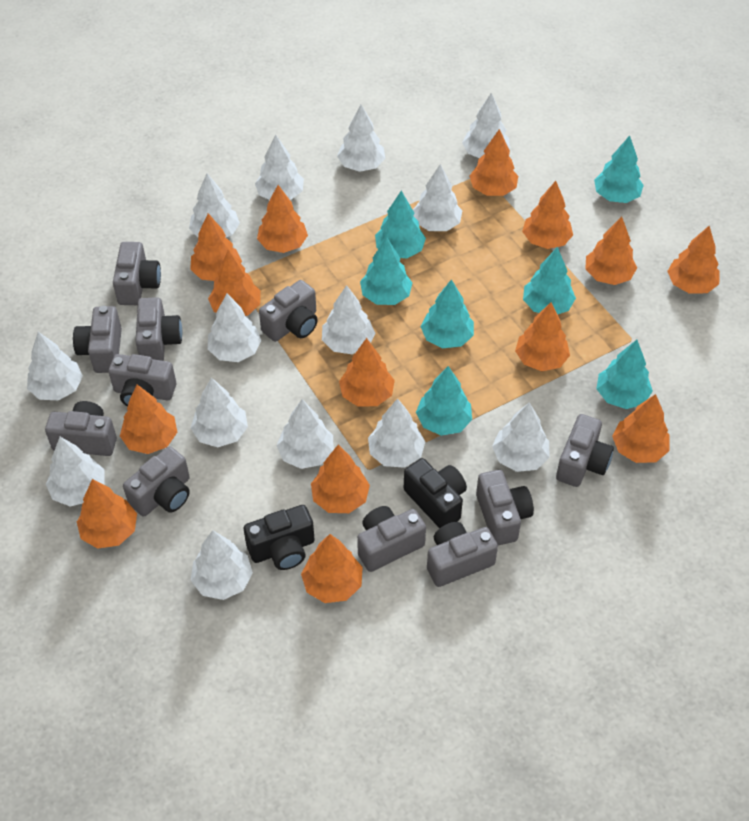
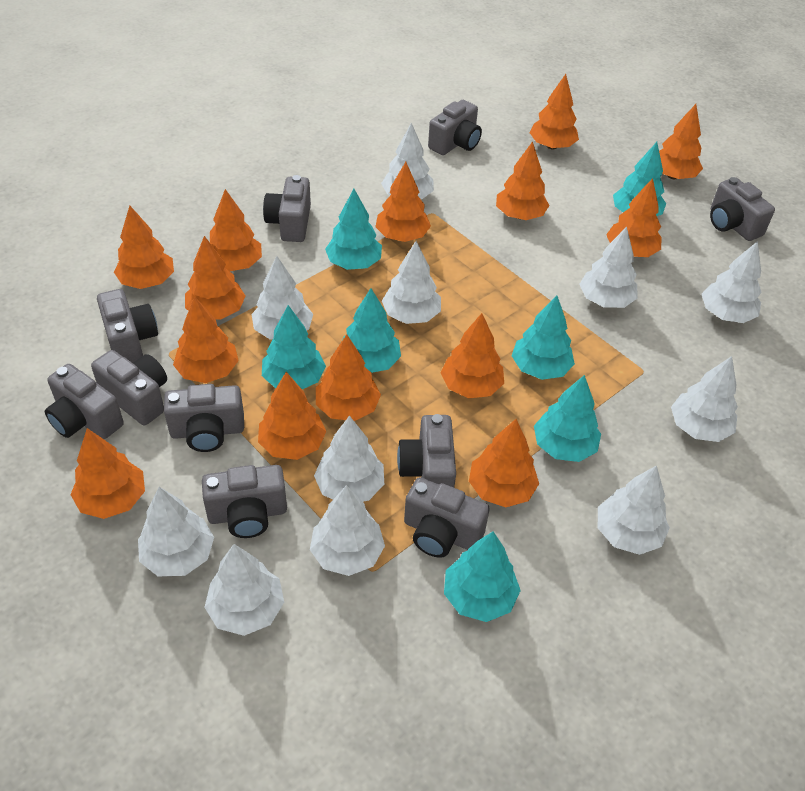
black camera: [244,505,315,570] [404,458,467,528] = 2 -> none = 0
grey camera: [45,401,117,456] [73,306,122,373] [109,354,176,407] [113,242,161,305] [123,446,190,517] [135,297,182,361] [259,280,318,342] [357,506,426,572] [427,522,498,587] [476,470,534,546] [556,414,614,487] = 11 -> [45,364,124,439] [91,350,167,425] [97,289,158,363] [164,384,244,452] [202,465,287,538] [263,175,311,242] [397,414,456,488] [404,477,490,558] [428,100,482,155] [710,177,775,241] = 10
white tree: [27,332,83,400] [46,437,104,507] [189,174,240,237] [191,377,248,447] [191,530,253,600] [208,294,261,362] [255,134,304,200] [276,399,334,469] [322,285,375,354] [337,105,385,172] [368,398,426,468] [413,164,462,231] [462,93,510,158] [492,402,550,472] = 14 -> [138,487,214,576] [204,544,284,636] [252,256,313,339] [310,485,385,576] [314,415,384,502] [381,123,434,199] [382,241,441,324] [579,227,638,308] [598,465,670,555] [671,356,738,442] [702,241,762,323] = 11

